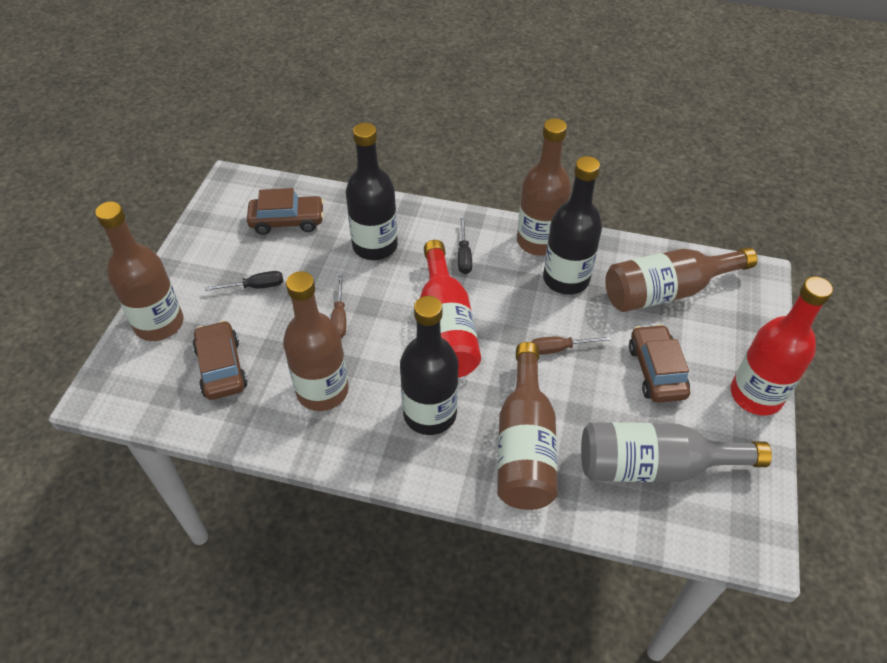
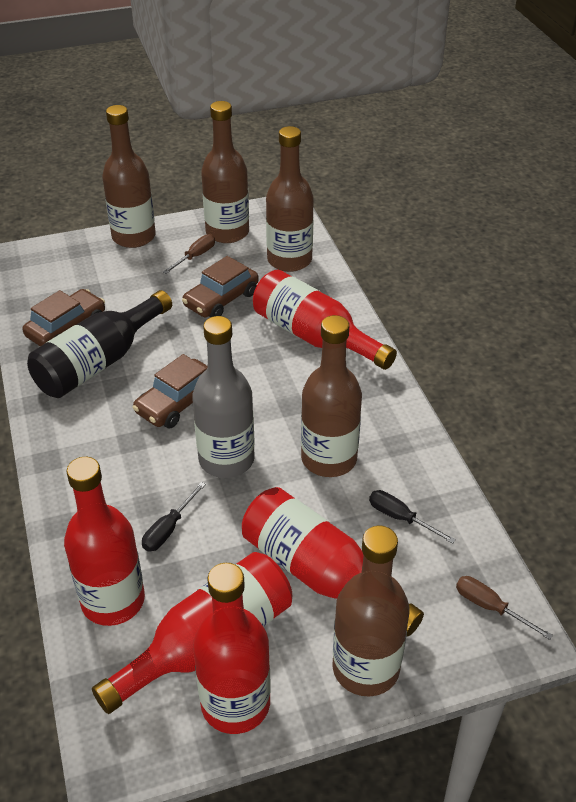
black bottle: [346,123,398,260] [400,296,458,435] [543,156,602,295] = 3 -> [27,290,172,398] = 1
red bottle: [420,240,481,378] [731,276,833,415] = 2 -> [64,457,145,626] [92,552,292,714] [193,563,271,734] [242,487,424,637] [253,270,397,370] = 5

